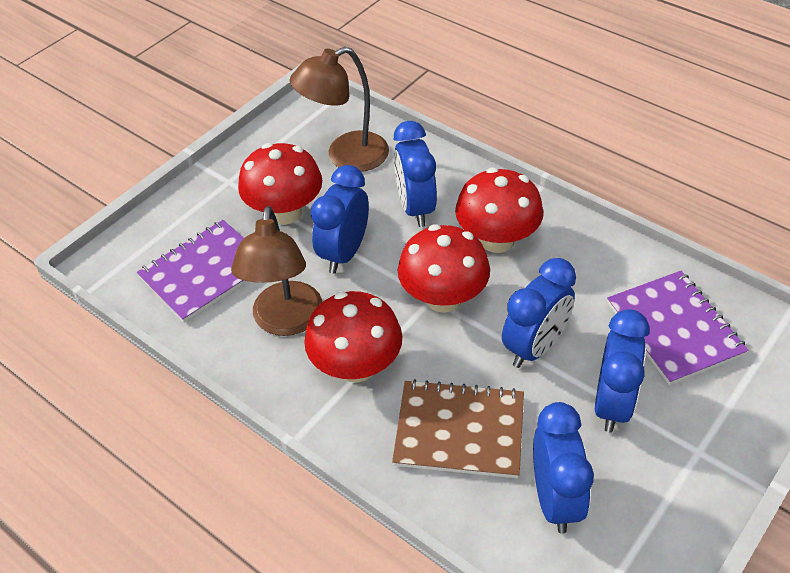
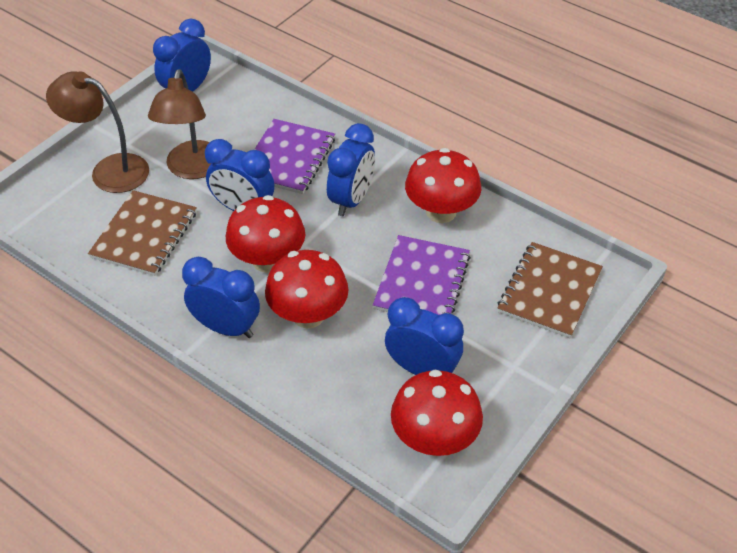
brown notebook: [392,379,524,478] = 1 -> [88,190,197,276] [498,242,603,338] = 2

